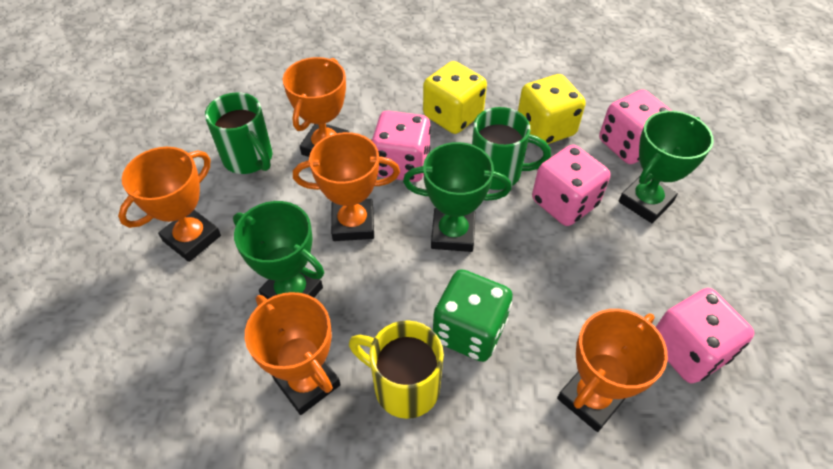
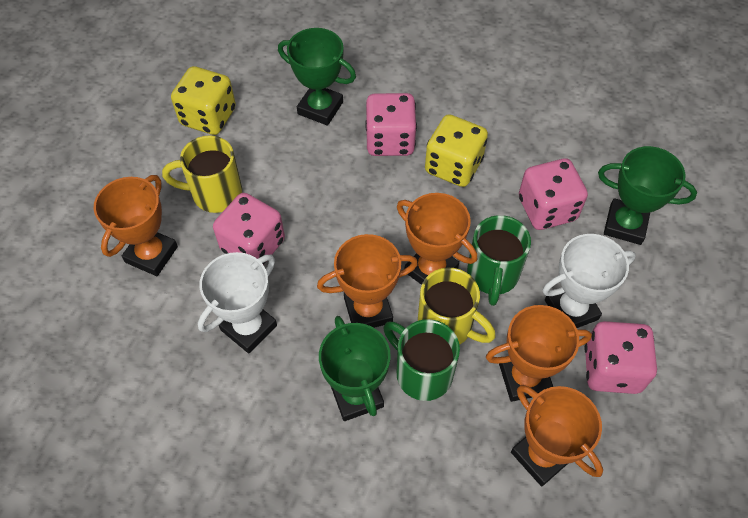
green dice: [433,269,513,362] = 1 -> none = 0
white trophy: none = 0 -> [198,252,277,354] [542,234,636,328] = 2
yellow mug: [349,320,444,419] = 1 -> [162,135,242,213] [418,268,496,345] = 2

